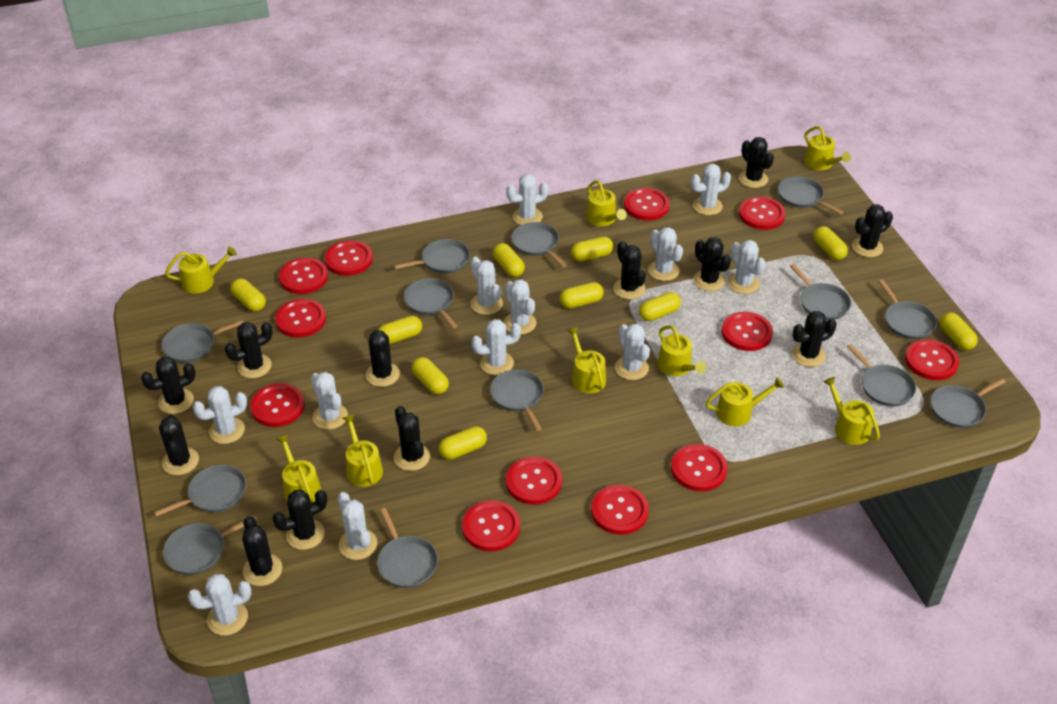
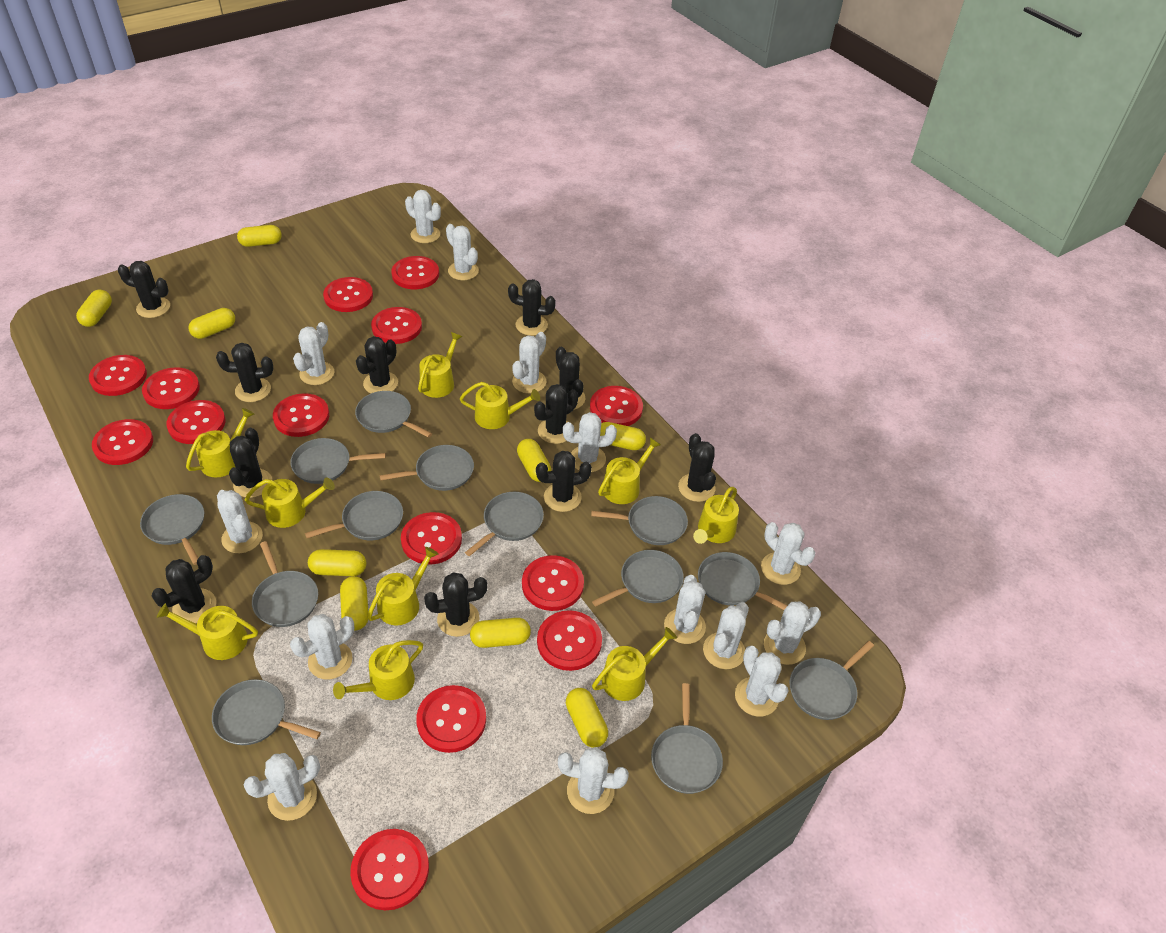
black cactus: [141,357,196,414] [159,415,199,475] [225,322,273,378] [242,516,282,586] [272,490,327,550] [366,330,400,387] [394,406,430,471] [613,241,646,299] [693,237,731,291] [739,137,774,188] [792,311,837,367] [852,204,893,257] = 12 -> [118,261,170,318] [152,555,216,623] [216,343,273,402] [229,428,272,498] [356,336,398,393] [424,572,487,637] [508,279,556,336] [534,384,578,444] [536,451,592,512] [556,347,585,410] [678,433,716,502] = 11
red button: [250,383,305,427] [275,299,326,338] [279,258,328,294] [325,240,373,276] [462,500,520,551] [506,456,562,505] [591,485,649,535] [624,188,670,221] [671,444,728,491] [722,311,773,351] [739,196,786,230] [905,339,959,380] = 12 -> [89,355,147,396] [92,419,153,465] [142,367,200,409] [166,400,226,444] [273,393,329,437] [323,277,373,312] [350,829,429,911] [371,307,422,344] [391,256,439,289] [401,512,462,564] [416,685,486,753] [522,555,584,611] [537,610,602,671] [590,386,643,426] = 14
white cactus: [188,574,252,636] [193,386,247,444] [311,372,348,430] [338,492,377,560] [470,257,503,315] [471,319,521,375] [504,279,536,335] [506,174,549,225] [615,324,650,380] [648,227,683,281] [691,164,731,215] [728,240,766,294] = 12 -> [217,490,263,553] [244,753,320,821] [290,614,354,680] [293,322,334,385] [405,190,441,243] [446,224,479,280] [512,332,546,394] [558,747,629,814] [563,412,617,472] [664,575,706,644] [703,602,749,669] [735,646,788,717] [761,522,815,585] [764,601,821,665] = 14
yellow capsule: [231,278,266,311] [378,316,422,344] [412,357,449,394] [439,426,487,460] [493,243,525,277] [560,282,604,308] [571,236,613,261] [639,292,681,321] [813,226,848,260] [940,312,978,350] = 10 -> [76,290,112,327] [189,308,235,339] [237,225,282,247] [308,549,366,576] [340,576,368,631] [470,618,531,648] [517,439,551,482] [566,688,608,748] [600,422,646,450] = 9
yellow watering can: [165,247,237,293] [277,434,321,503] [343,414,383,487] [567,327,606,394] [586,180,627,226] [657,325,706,376] [706,377,784,426] [804,126,851,170] [823,377,880,445] = 9 -> [157,603,258,660] [186,408,254,477] [245,477,335,528] [333,640,423,700] [367,547,438,625] [418,332,462,398] [460,382,540,429] [592,627,677,701] [598,437,661,504] [693,487,739,544] = 10

